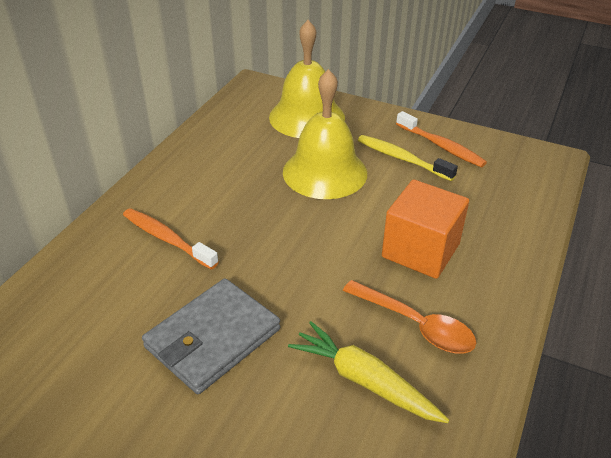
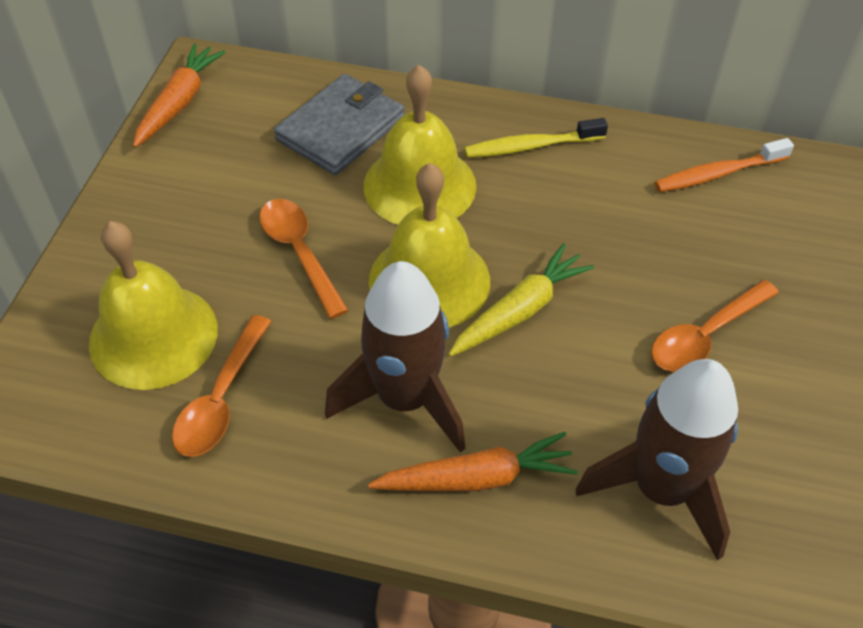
brown rocket: none = 0 -> [325,261,465,453] [575,359,738,561] = 2
orange carrot: none = 0 -> [133,43,226,148] [368,432,578,491] = 2
orange cube: [382,179,469,279] = 1 -> none = 0
orange spoon: [343,280,476,354] = 1 -> [172,315,271,457] [259,199,349,319] [651,280,779,372] = 3
orange toothbrush: [123,208,219,270] [396,111,487,167] = 2 -> [654,138,794,192] = 1
yellow bell: [269,20,345,138] [283,69,367,199] = 2 -> [89,221,218,390] [364,65,476,225] [369,163,490,327] = 3

